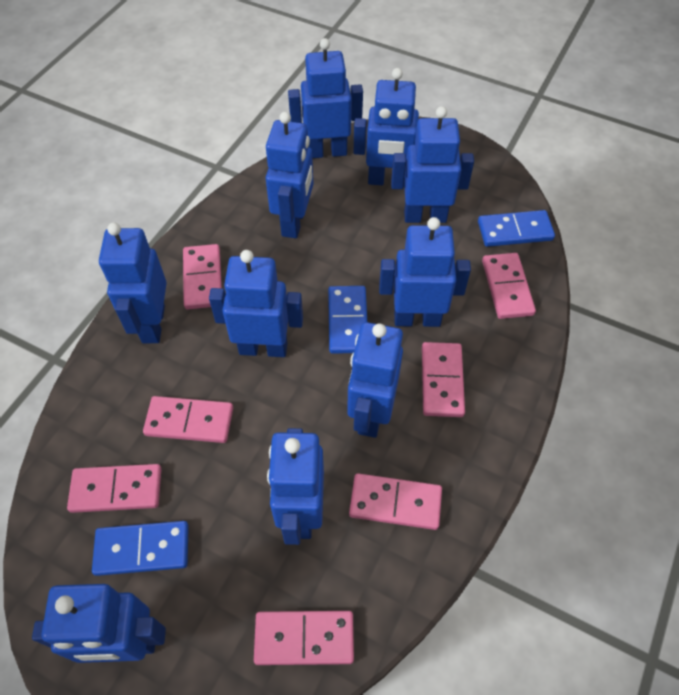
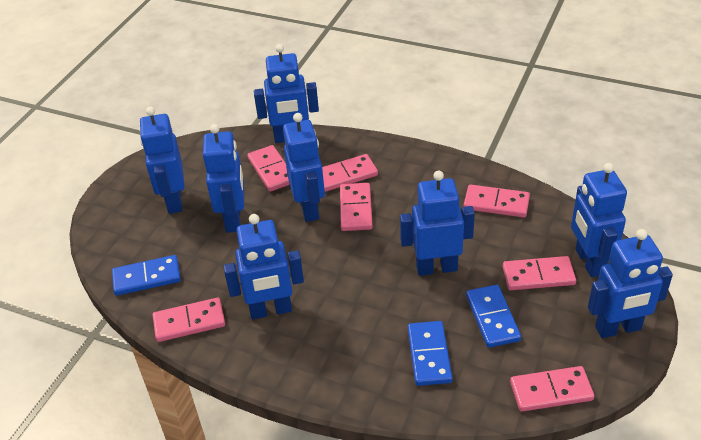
blue robot: [32,584,166,663] [99,222,167,343] [209,250,303,357] [266,112,313,238] [267,428,324,545] [288,38,363,158] [347,322,403,438] [353,68,419,185] [379,217,471,327] [391,106,474,223] = 10 -> [140,106,185,214] [203,124,244,233] [223,214,304,320] [254,44,319,143] [283,113,325,222] [400,171,475,276] [571,163,627,277] [588,229,673,338] = 8

